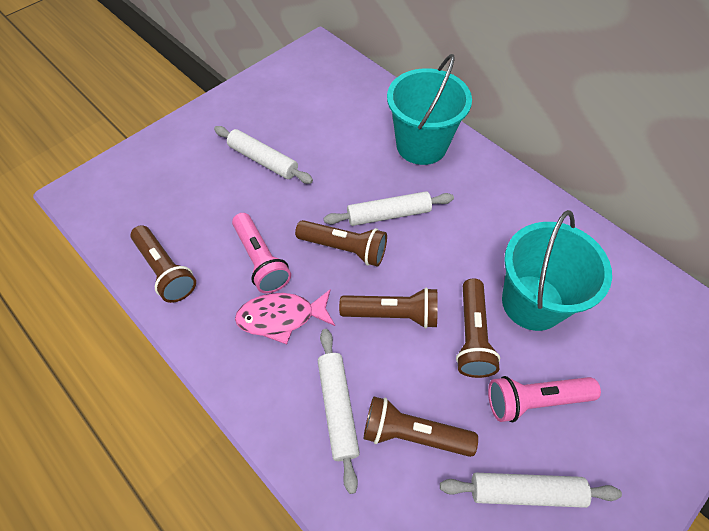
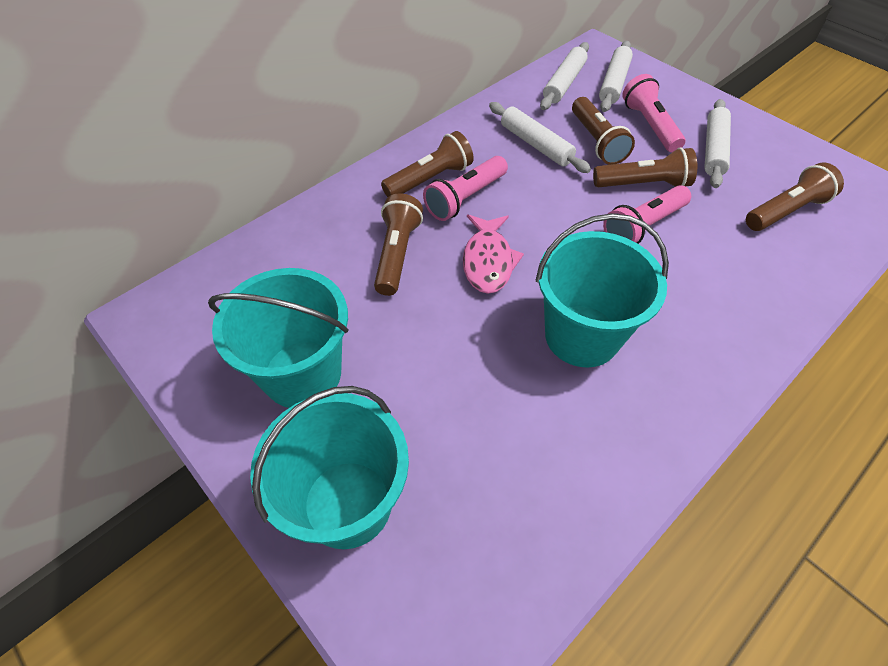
pink flashlight: [232,213,291,294] [488,376,601,422] = 2 -> [423,156,508,221] [603,185,691,244] [622,74,685,152] = 3
turquoise bucket: [387,54,472,165] [502,210,612,331] = 2 -> [208,268,349,408] [250,386,409,549] [536,213,669,368] = 3

